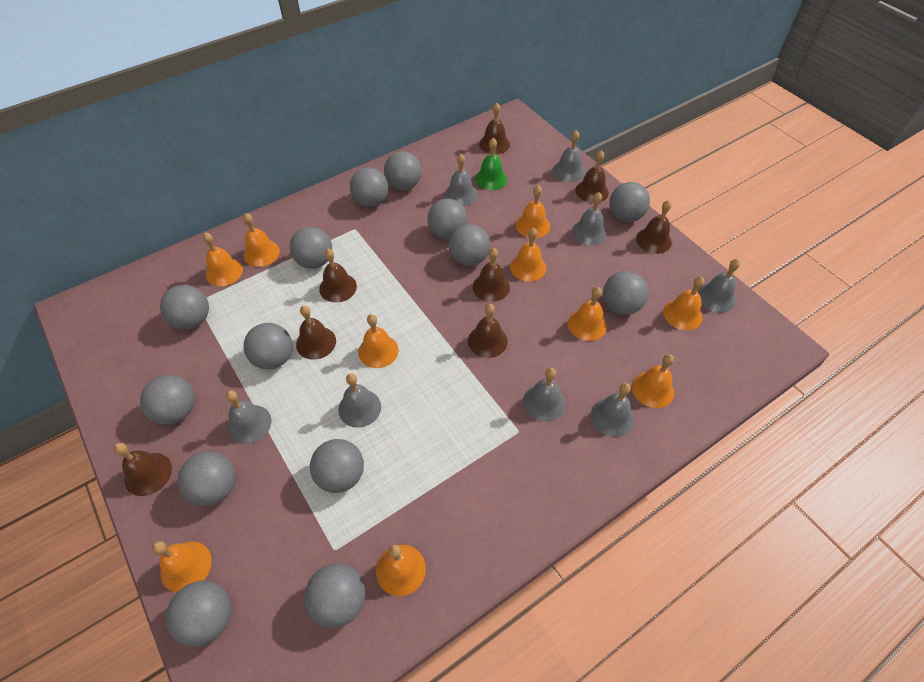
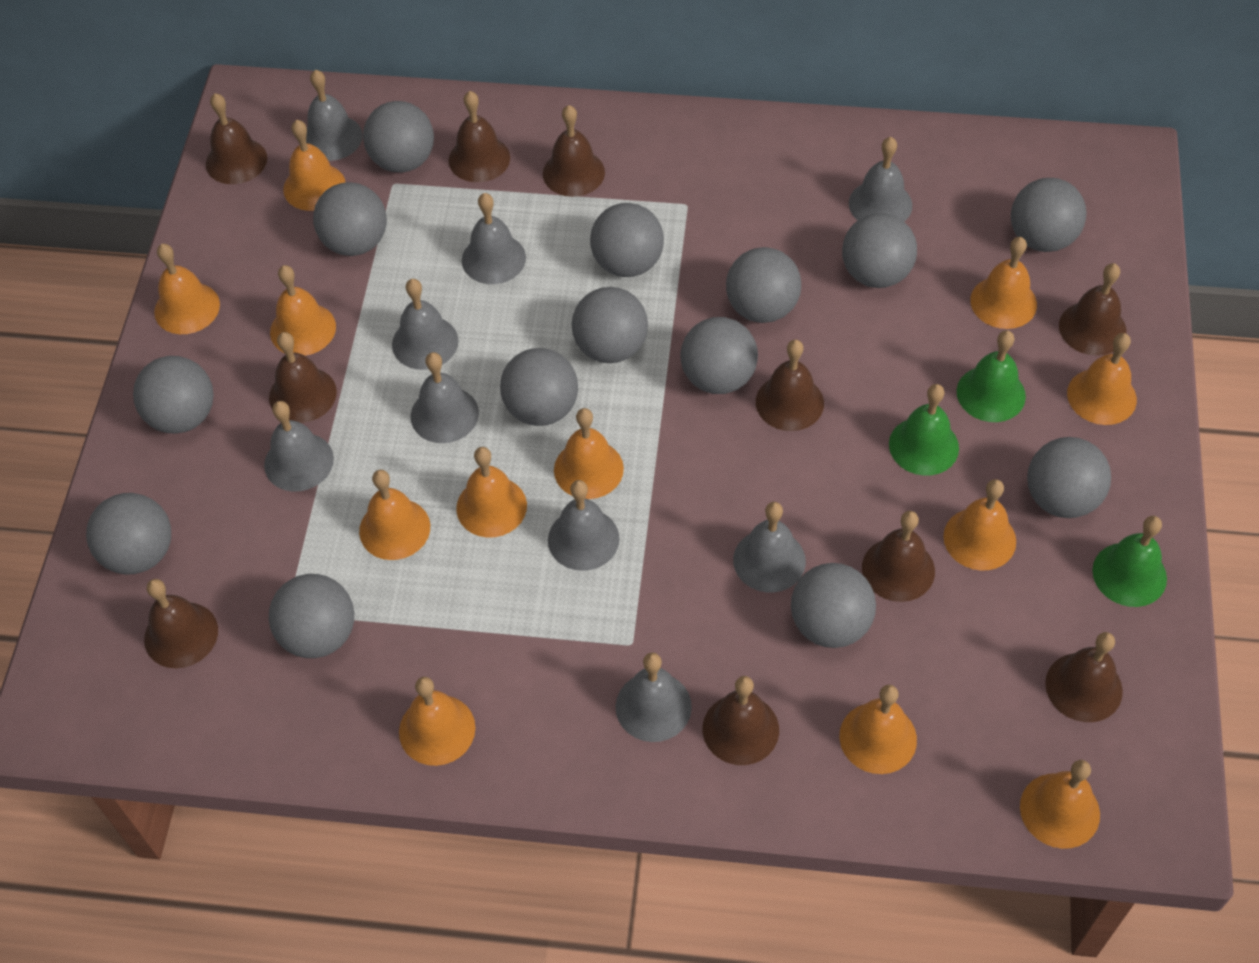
brown bell: [114,443,172,496] [296,306,336,360] [319,249,357,303] [468,304,508,358] [473,248,510,302] [479,103,510,154] [575,150,609,203] [636,200,672,254] = 8 -> [144,579,218,668] [206,93,267,184] [269,332,337,423] [449,91,510,182] [543,105,605,197] [703,676,779,765] [756,340,824,431] [862,511,935,602] [1045,632,1123,722] [1059,263,1127,356] = 10
green bell: [475,138,507,190] = 1 -> [889,384,959,476] [957,330,1026,422] [1092,516,1167,607] = 3
grey bell: [226,390,271,444] [338,373,381,427] [444,154,478,206] [523,368,565,422] [553,130,585,182] [572,192,607,245] [591,383,634,437] [698,259,740,313] = 8 -> [264,401,334,492] [306,69,363,161] [392,279,458,370] [411,352,479,443] [462,193,526,284] [548,480,619,571] [616,653,692,742] [733,502,806,592] [849,137,912,222] = 9
orange bell: [152,541,212,593] [203,233,243,286] [243,213,280,267] [358,314,398,368] [376,544,426,596] [510,228,546,281] [516,185,550,238] [568,287,607,341] [632,354,674,408] [663,276,704,330] = 10 -> [154,244,220,334] [270,265,336,356] [283,120,345,211] [359,470,430,560] [399,677,475,766] [456,447,527,537] [554,408,624,499] [840,685,917,774] [943,479,1016,571] [970,237,1037,329] [1020,760,1100,849] [1067,333,1137,425] = 12

